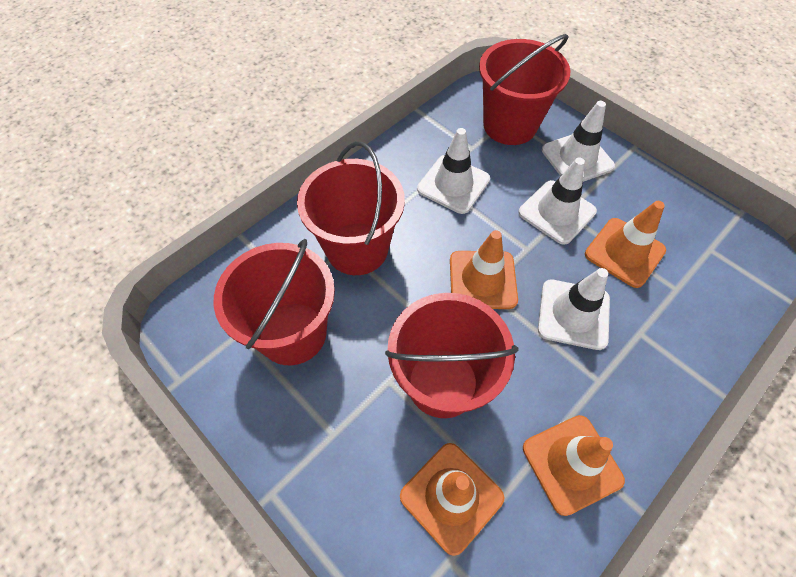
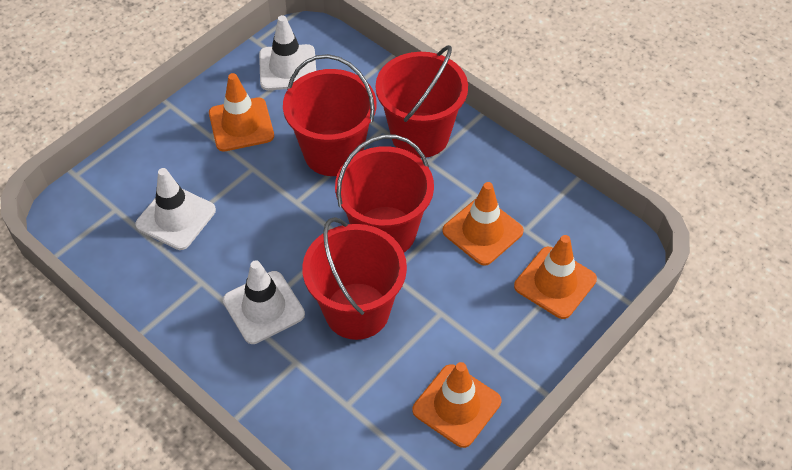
white traffic cone: [417,128,490,214] [518,157,597,245] [538,268,610,350] [542,101,615,182] = 4 -> [135,168,216,250] [223,260,305,344] [259,15,316,90] = 3

